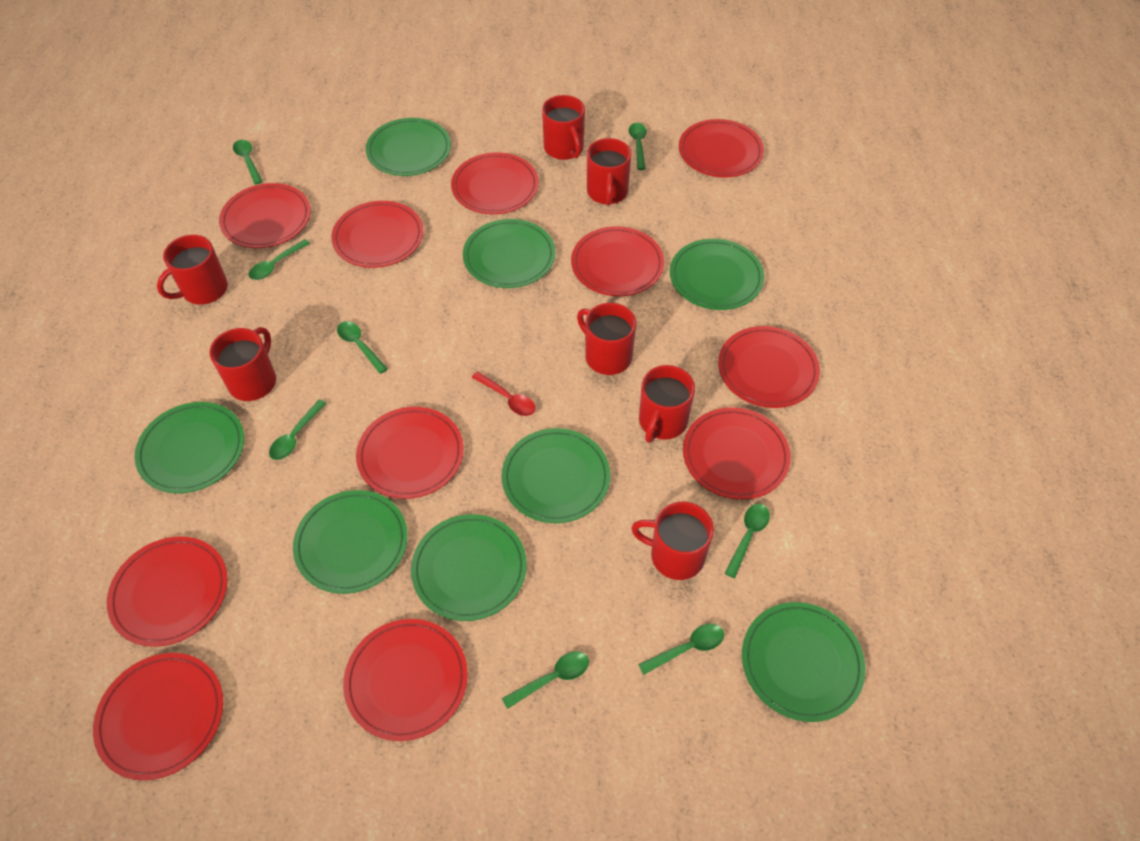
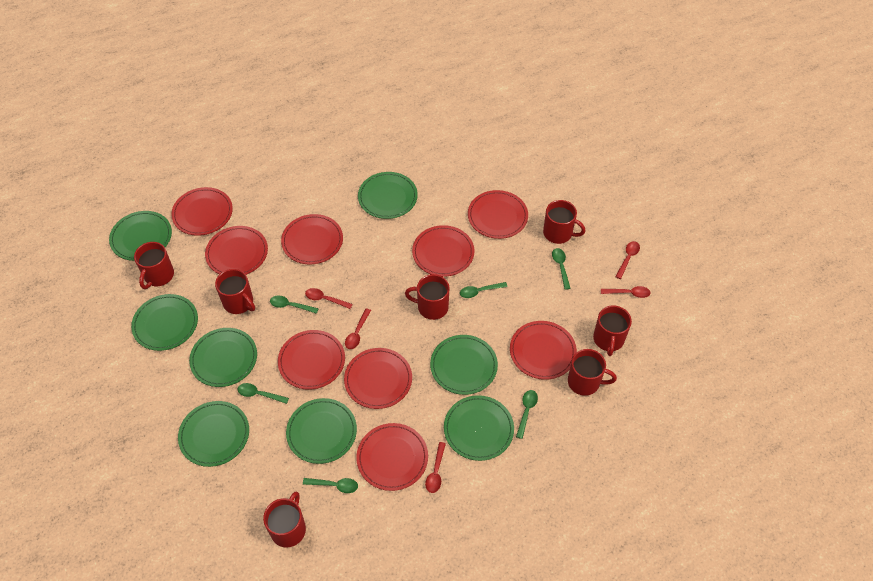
green spoon: [233,140,263,185] [249,239,310,280] [269,399,327,460] [337,321,388,374] [502,651,589,709] [629,123,647,170] [638,624,724,675] [724,504,770,578] = 8 -> [237,383,289,404] [270,295,319,314] [303,478,358,493] [460,282,508,298] [516,390,538,439] [552,248,571,290] = 6
red plate: [93,653,223,780] [107,536,228,647] [219,183,311,248] [332,201,423,268] [343,619,468,741] [356,407,464,499] [451,152,539,214] [571,226,664,296] [679,119,764,178] [683,407,791,500] [718,326,820,408] = 11 -> [171,187,233,236] [205,226,268,275] [278,330,345,390] [281,214,343,265] [344,348,412,409] [356,423,428,491] [412,225,475,277] [468,190,528,239] [510,321,577,380] = 9
red spoon: [472,371,536,416] = 1 -> [305,288,353,309] [345,308,371,349] [425,442,446,493] [601,286,651,298] [615,241,640,279] = 5

